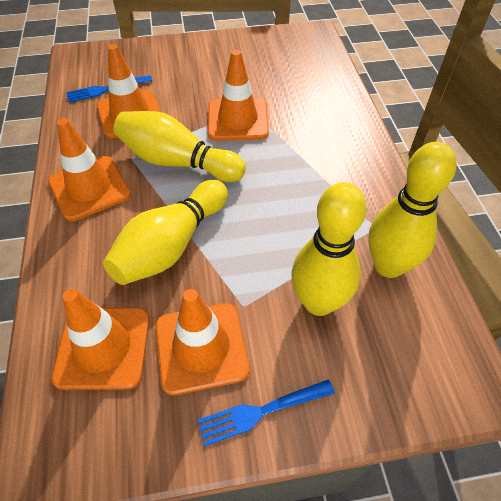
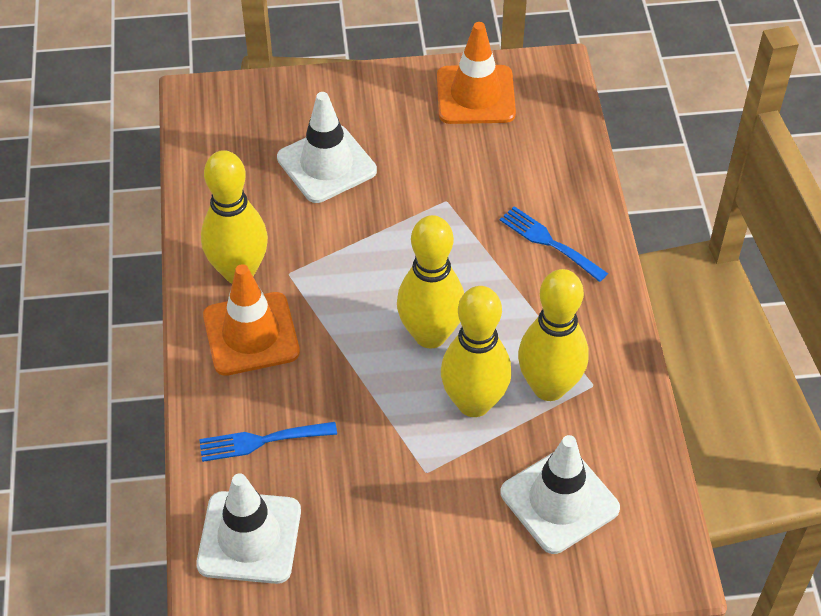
orange traffic cone: [48,118,131,221] [52,289,149,390] [97,44,161,139] [155,289,249,395] [208,50,269,141] = 5 -> [203,264,300,376] [437,22,516,124] = 2
white traffic cone: none = 0 -> [196,473,301,584] [277,92,377,203] [500,435,620,554] = 3

